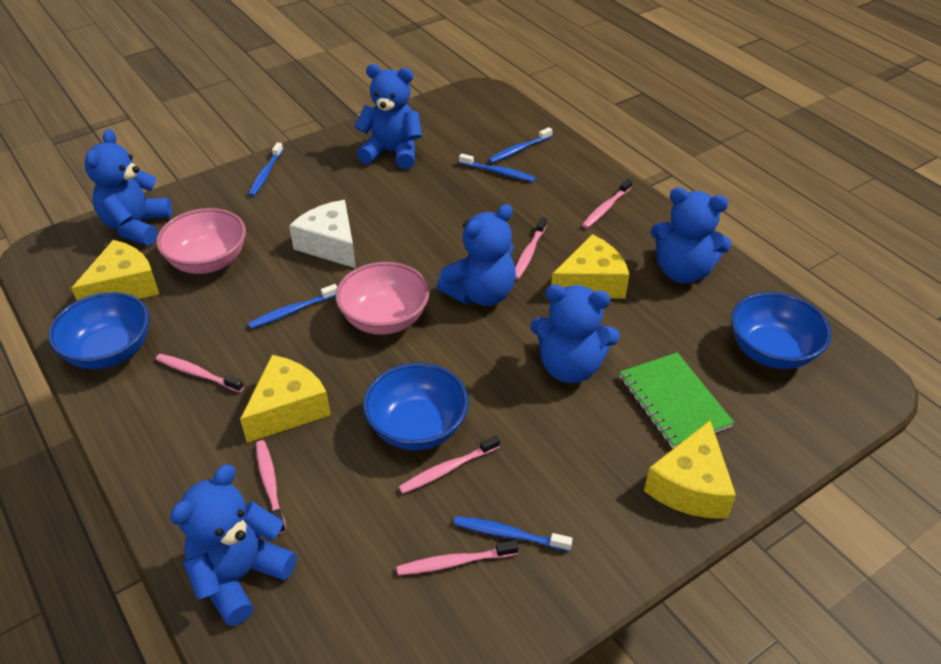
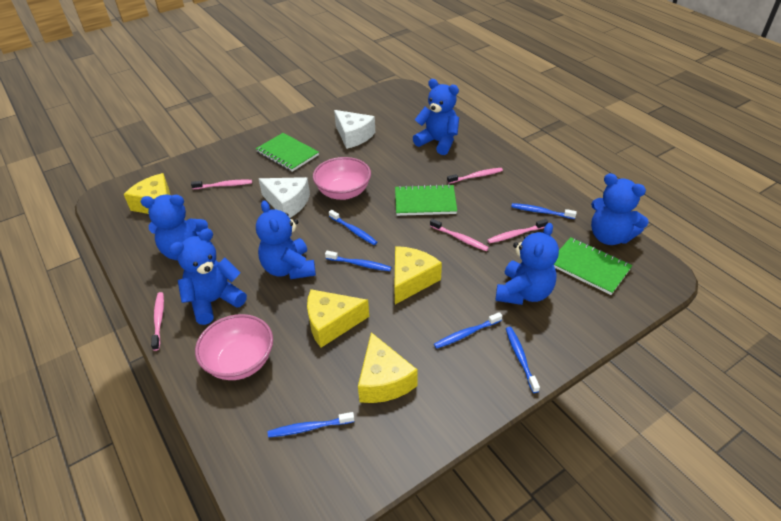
blue bowl: [48,292,150,369] [363,363,469,450] [731,292,831,369] = 3 -> none = 0
blue toothbrush: [248,142,283,197] [248,284,337,329] [454,516,573,552] [459,153,536,182] [488,127,553,163] = 5 -> [268,412,354,437] [325,251,392,271] [329,210,377,245] [434,312,502,349] [506,327,540,393] [511,203,577,219] = 6
green notebook: [620,352,734,449] = 1 -> [256,133,319,172] [395,184,457,216] [554,237,632,295] = 3
pink toothbrush: [156,354,244,392] [256,440,286,534] [396,540,518,575] [399,435,500,494] [515,217,547,279] [582,178,632,228] = 6 -> [151,292,164,351] [191,180,252,189] [430,219,489,251] [447,168,503,184] [487,219,548,244] = 5
white cheese: [289,200,356,268] = 1 -> [259,177,310,218] [334,110,375,149] = 2

